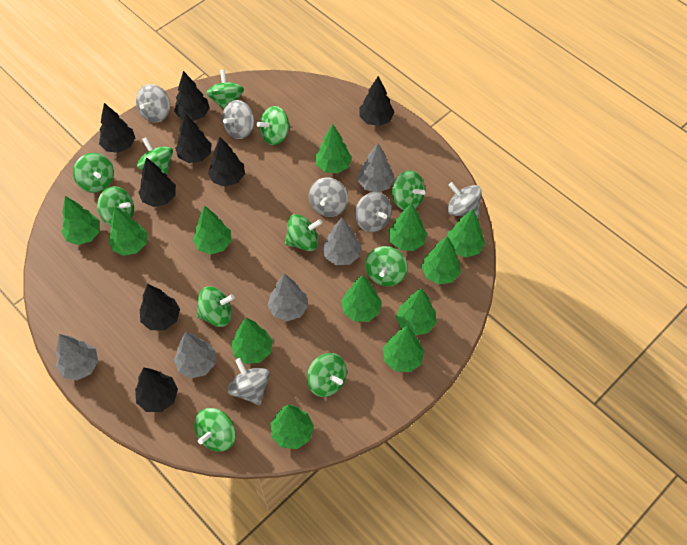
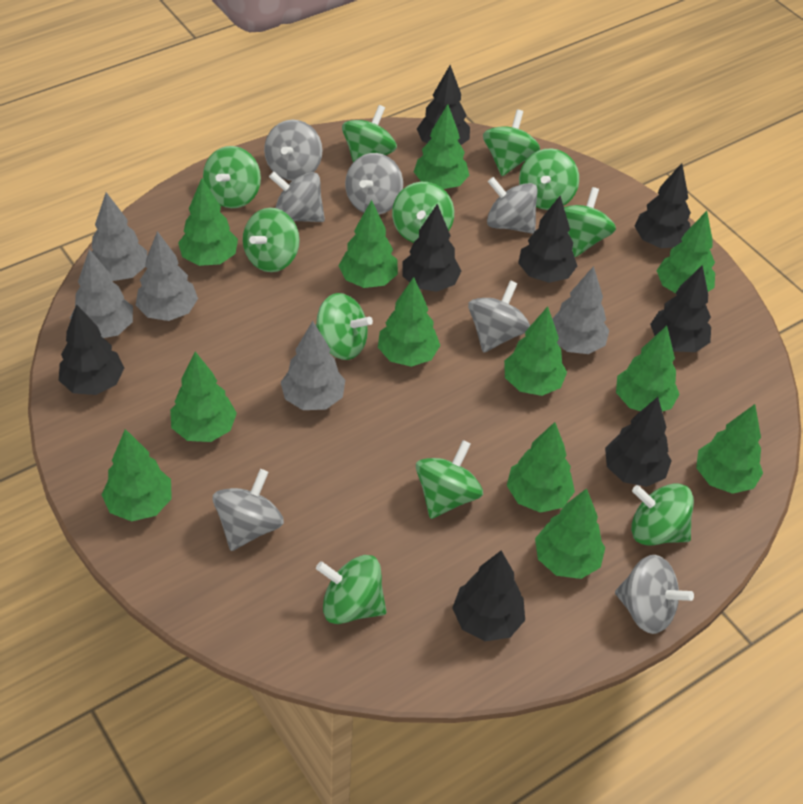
grey spinning top: [136,84,170,123] [222,100,254,139] [227,358,270,405] [309,177,348,217] [355,192,392,232] [447,182,482,218] = 6 -> [213,469,284,551] [264,120,322,181] [269,171,325,222] [345,153,403,214] [468,280,530,353] [487,177,538,234] [615,555,694,634] = 7

